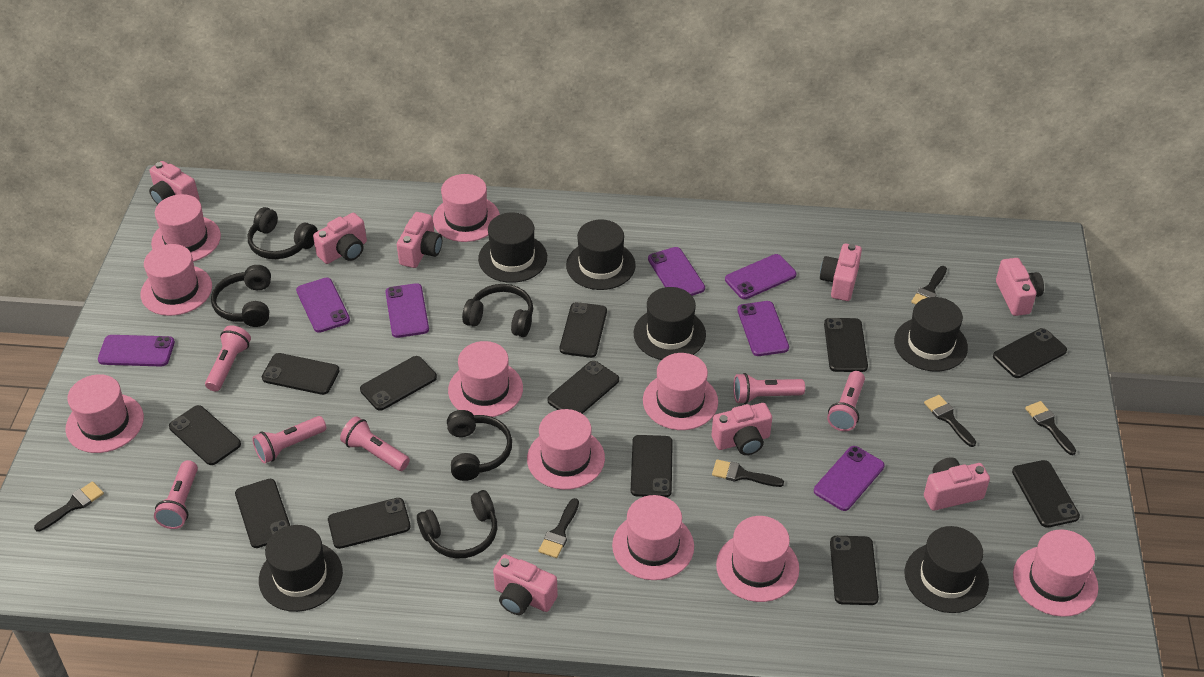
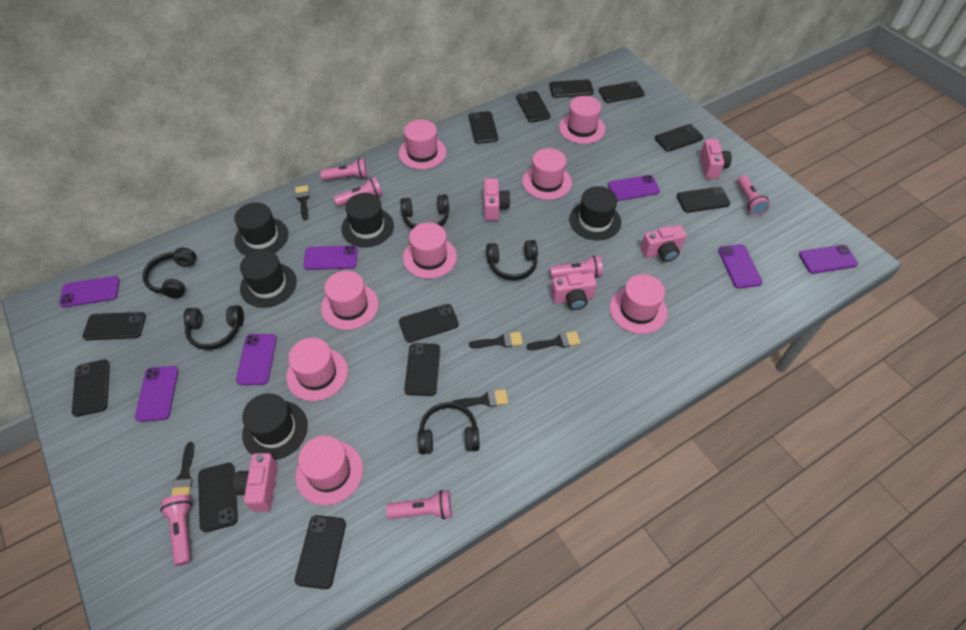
black brush: [34,482,104,532] [538,498,579,558] [712,459,784,487] [911,266,947,304] [924,395,976,447] [1025,401,1076,455] = 6 -> [171,442,194,496] [295,185,310,220] [452,389,508,407] [469,332,523,348] [527,331,580,350] = 5
black hat: [259,525,343,612] [478,213,547,283] [566,219,636,290] [634,287,706,360] [894,297,968,372] [905,526,989,613] = 6 -> [234,202,288,255] [240,250,297,308] [242,393,308,460] [341,193,394,247] [569,186,621,240] = 5
pink camera: [149,161,199,204] [313,213,367,264] [397,212,442,268] [493,554,558,615] [712,403,772,455] [820,243,862,301] [924,457,990,511] [996,258,1044,316] = 8 -> [233,453,278,512] [484,178,511,221] [551,273,597,310] [641,225,686,262] [700,139,732,179] = 5
pink hat: [65,374,144,453] [140,244,212,316] [151,194,221,262] [433,174,500,242] [448,341,523,417] [527,409,605,490] [612,495,694,580] [643,353,718,430] [716,516,799,602] [1013,529,1098,617] = 10 -> [286,338,348,401] [295,436,363,505] [321,271,378,330] [399,120,446,170] [403,222,457,279] [522,148,572,200] [559,96,605,144] [610,274,667,334] = 8

